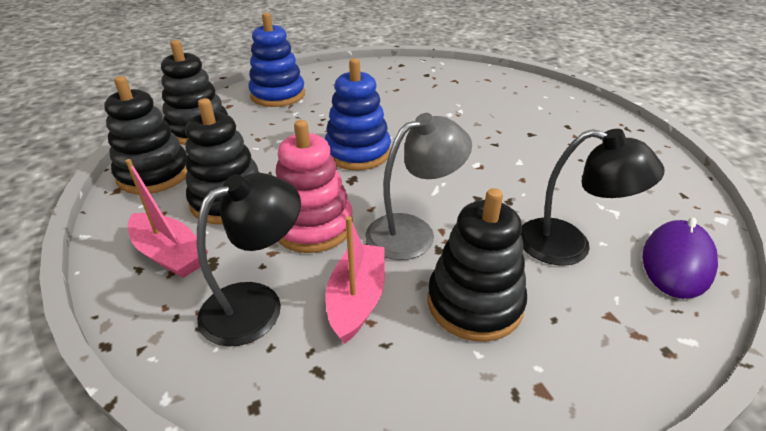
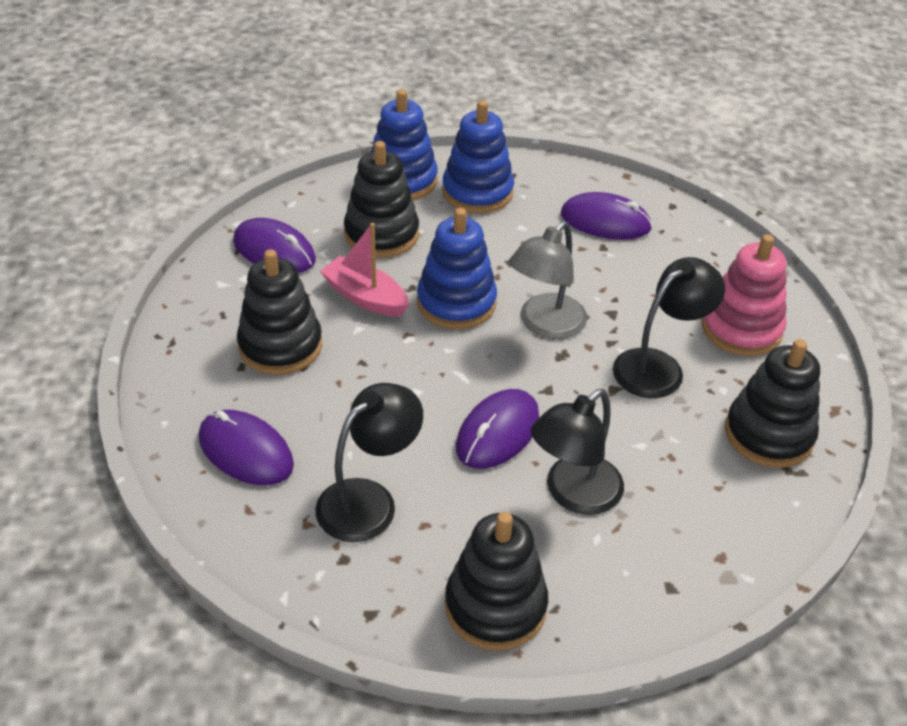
black lamp: [197,173,301,347] [521,129,665,266] = 2 -> [315,383,423,542] [531,389,624,515] [613,257,725,398] = 3
blue stacking toy: [249,12,305,107] [325,58,391,170] = 2 -> [371,89,438,200] [417,208,497,329] [442,100,514,213] = 3
pink boat: [126,159,208,278] [326,216,385,344] = 2 -> [320,223,409,316] = 1
purple mouse: [642,217,718,299] = 1 -> [199,410,294,485] [233,218,316,273] [456,389,539,469] [561,192,652,240] = 4

